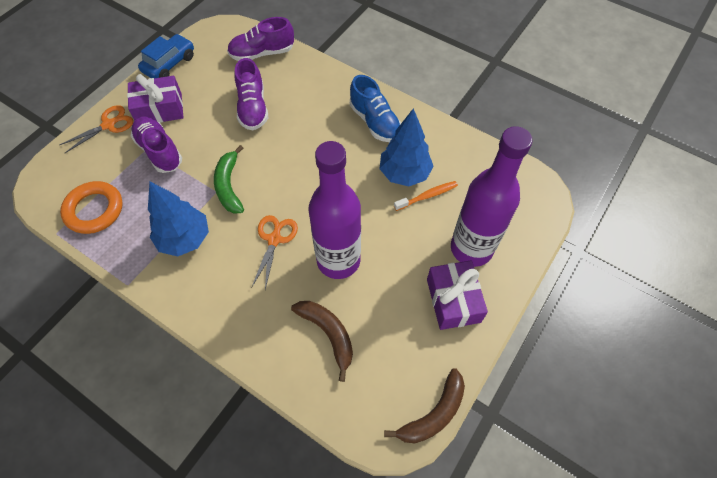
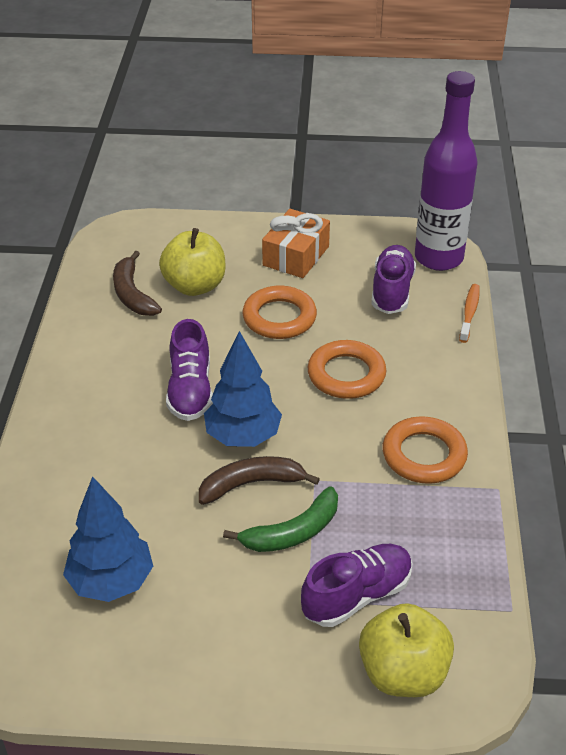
blue car: [138,34,194,78] = 1 -> none = 0
blue shoe: [350,75,401,142] = 1 -> none = 0
orange gift: none = 0 -> [262,209,330,278] = 1
orange ring: [60,181,123,234] = 1 -> [242,286,317,339] [307,340,386,399] [383,416,468,484] = 3
orange scissors: [60,105,133,153] [251,215,298,290] = 2 -> none = 0
purple bottle: [308,141,361,279] [451,126,533,267] = 2 -> [415,71,477,271] = 1
purple gift: [127,74,183,123] [427,261,488,330] = 2 -> none = 0
yellow apple: none = 0 -> [159,228,226,296] [359,603,454,697] = 2

